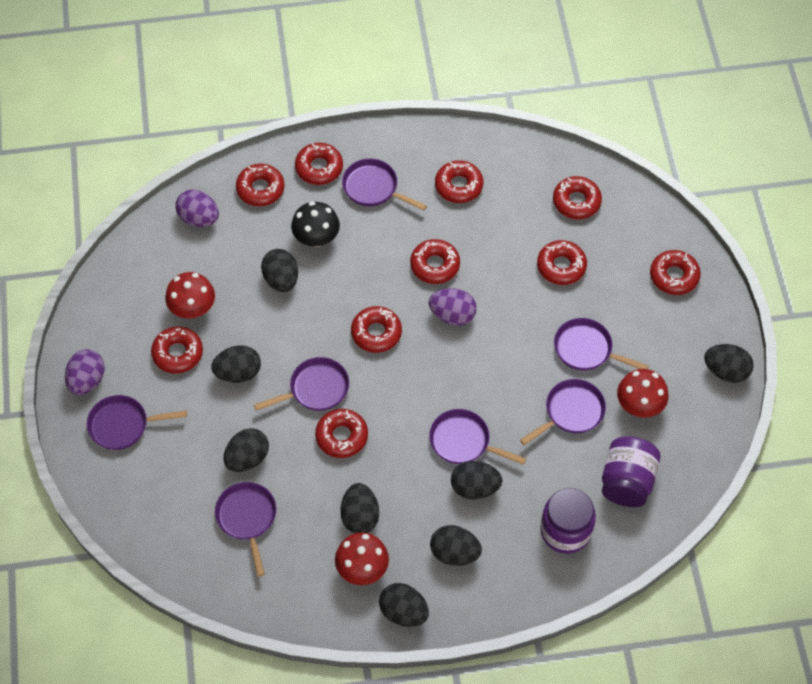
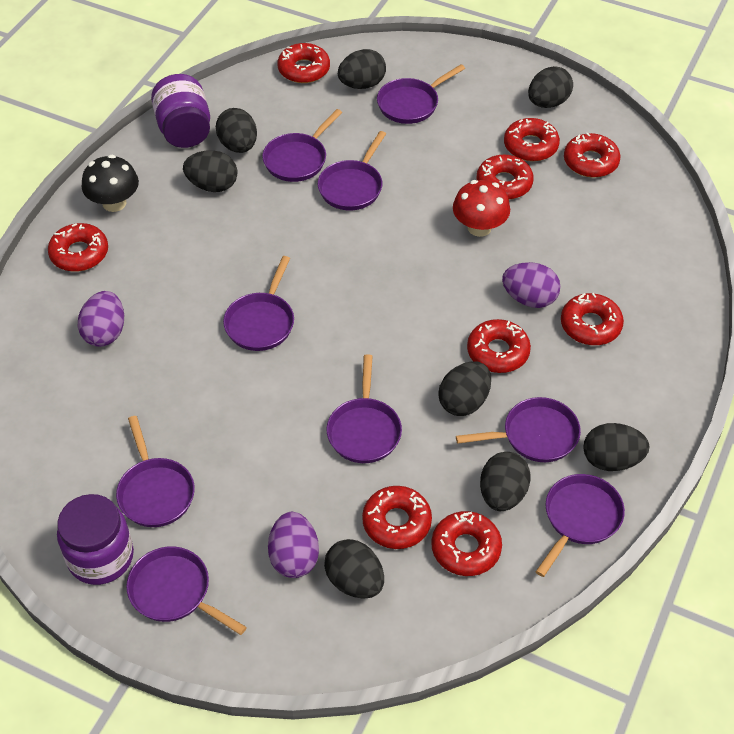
purple pan: [87,395,187,450] [215,482,276,576] [254,357,349,411] [342,159,427,211] [429,409,526,465] [520,379,606,445] [554,318,649,370] = 7 -> [116,416,195,527] [126,546,247,635] [223,256,294,351] [262,109,342,182] [318,131,386,210] [327,355,402,463] [377,64,465,124] [456,397,581,462] [536,474,625,577] = 9
red donut: [151,326,203,374] [236,163,285,206] [295,143,343,185] [315,409,368,458] [351,306,402,353] [410,239,460,284] [435,160,483,203] [537,240,587,285] [553,176,602,219] [650,250,701,295] = 10 -> [48,223,108,272] [278,43,330,83] [362,486,432,549] [431,511,502,576] [467,319,531,373] [477,155,534,199] [504,118,560,161] [561,293,624,345] [564,133,621,177] = 9
red mushroom: [165,272,215,319] [335,532,389,585] [617,369,669,418] = 3 -> [453,180,510,237] = 1

